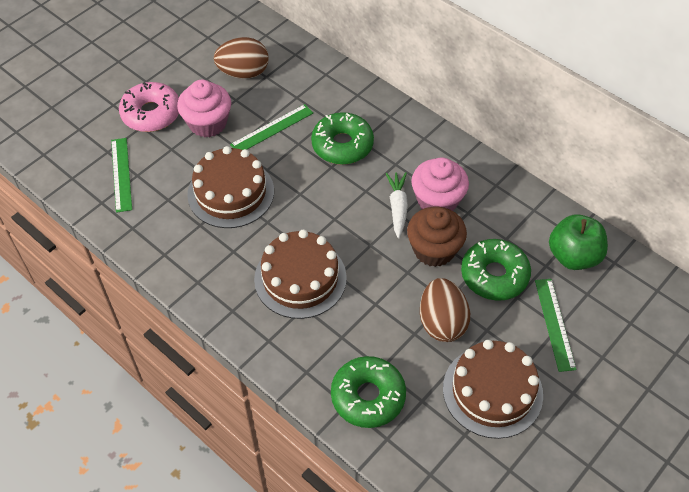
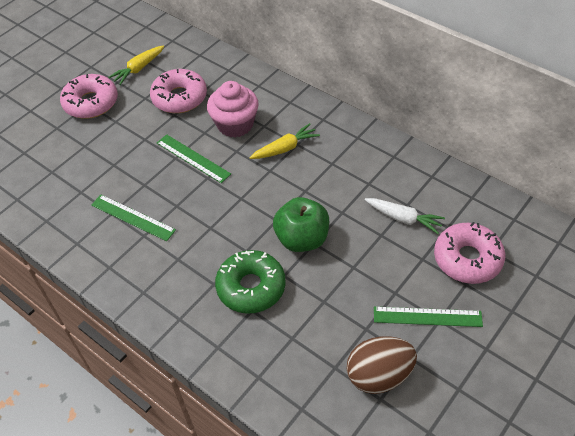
brown cake: [187,146,274,228] [254,229,347,319] [443,340,543,439] = 3 -> none = 0
brown cupcake: [407,207,467,267] = 1 -> none = 0
brown egg: [214,37,269,79] [420,278,470,342] = 2 -> [347,336,417,394] = 1
green donut: [311,112,374,165] [331,356,406,428] [461,239,531,301] = 3 -> [215,250,286,314] = 1
pink cupcake: [177,80,231,137] [411,157,469,211] = 2 -> [207,81,259,137] = 1
pink donut: [119,82,179,132] = 1 -> [60,74,118,119] [150,69,207,113] [434,222,505,284] = 3
yellow carrot: none = 0 -> [108,45,164,85] [249,123,320,159] = 2

